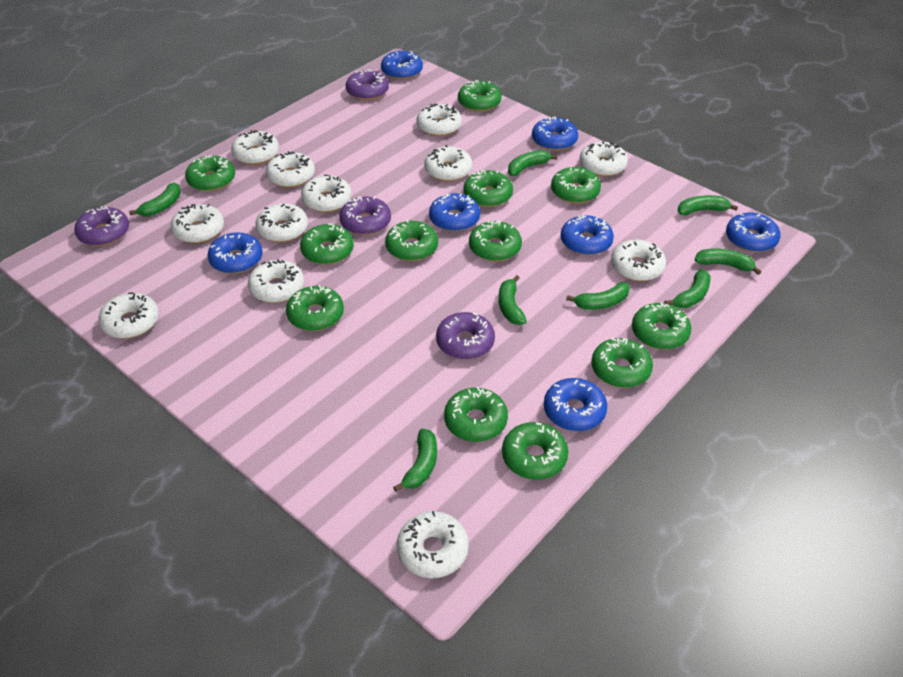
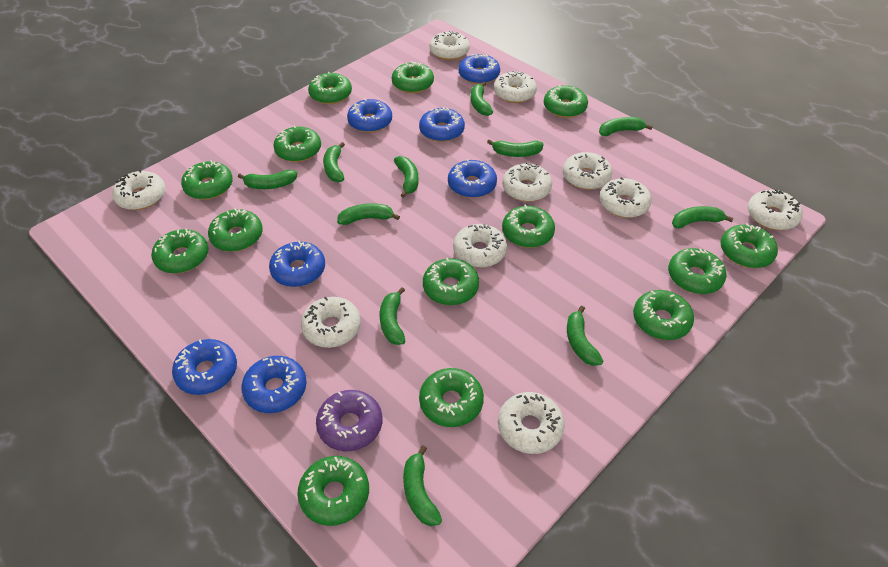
green banana: [129,183,181,217] [393,429,437,492] [499,275,527,325] [508,150,558,176] [566,282,630,310] [665,269,711,308] [678,195,738,215] [695,249,761,275] = 8 -> [238,170,297,189] [323,142,345,182] [337,203,400,225] [380,287,405,345] [394,156,419,198] [403,445,442,526] [471,82,493,116] [487,139,544,157] [567,306,603,366] [599,117,653,136] [672,206,734,229] = 11
green donut: [185,155,235,191] [286,285,344,331] [300,223,354,265] [385,220,438,261] [444,387,508,442] [458,80,502,112] [464,170,513,207] [469,221,522,261] [502,422,568,480] [551,167,601,203] [591,338,653,388] [632,302,691,350] = 12 -> [151,228,208,274] [181,160,233,200] [208,208,263,252] [273,125,321,162] [297,456,369,526] [308,72,352,104] [392,61,434,93] [419,368,484,427] [423,258,479,305] [502,205,555,248] [544,85,588,118] [633,290,694,340] [668,248,727,294] [720,223,778,268] = 14
purple donut: [74,206,129,246] [340,196,391,235] [346,69,389,100] [436,312,495,359] = 4 -> [316,390,382,452] = 1
white donut: [99,292,159,339] [171,204,224,243] [231,130,279,165] [248,259,304,303] [255,203,308,242] [266,151,315,187] [301,175,352,212] [397,511,469,578] [417,104,462,136] [424,145,472,181] [580,141,628,177] [611,240,666,281] = 12 -> [112,170,165,210] [301,296,361,348] [430,30,470,60] [453,224,507,268] [494,70,537,103] [498,392,565,454] [502,162,552,202] [563,152,612,190] [600,177,652,218] [748,189,803,230] = 10

